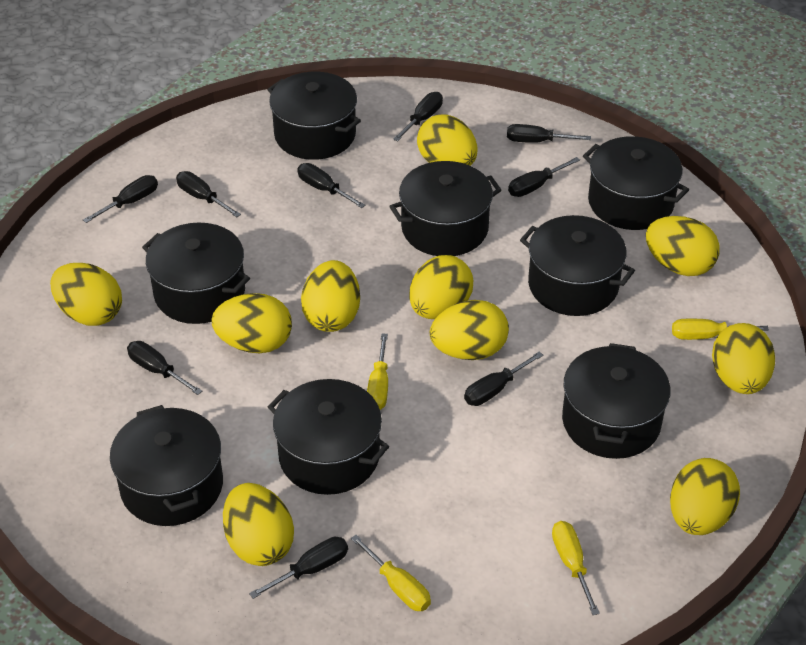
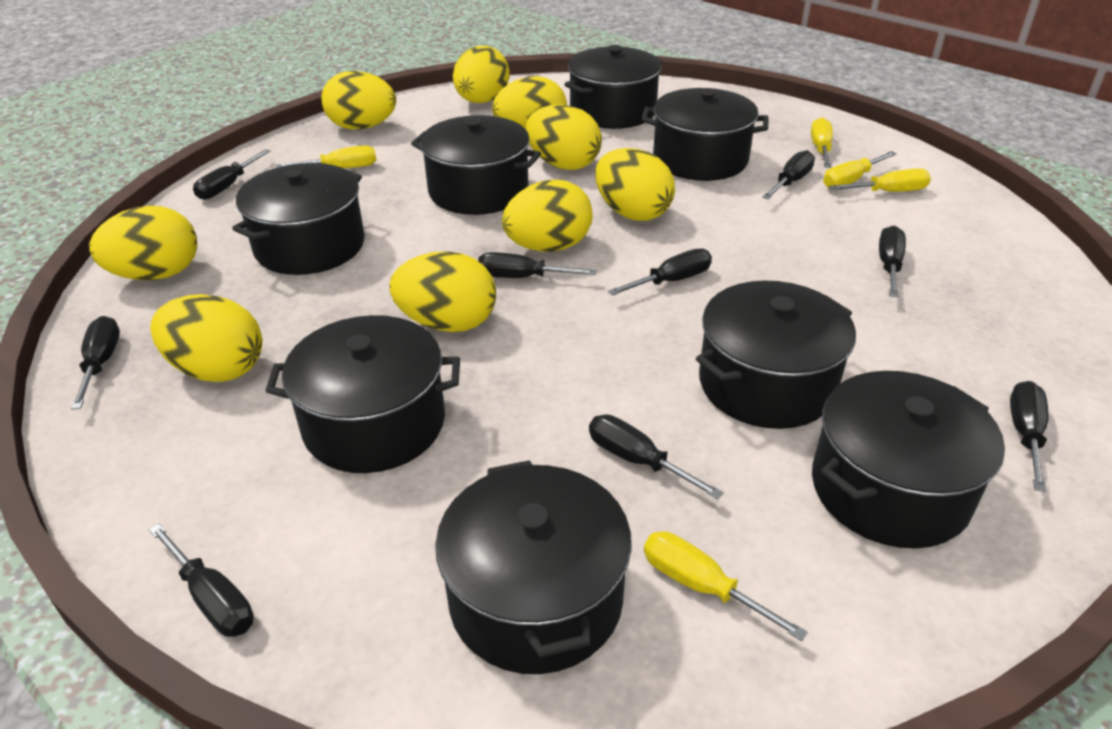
yellow egg: [50,263,122,326] [211,293,292,353] [223,483,294,566] [301,260,360,332] [409,255,473,319] [417,115,478,166] [430,300,509,360] [646,216,720,276] [670,458,740,535] [712,323,775,394] = 10 -> [89,205,197,280] [150,294,262,382] [322,71,396,130] [389,251,496,332] [453,46,510,103] [492,76,567,128] [502,180,593,252] [525,105,602,170] [595,148,675,221] = 9
yellow screwdriver: [351,535,431,611] [367,333,388,410] [552,521,600,615] [672,319,769,340] = 4 -> [276,146,376,168] [644,531,808,641] [811,117,833,168] [823,151,897,189] [829,169,931,192] = 5

